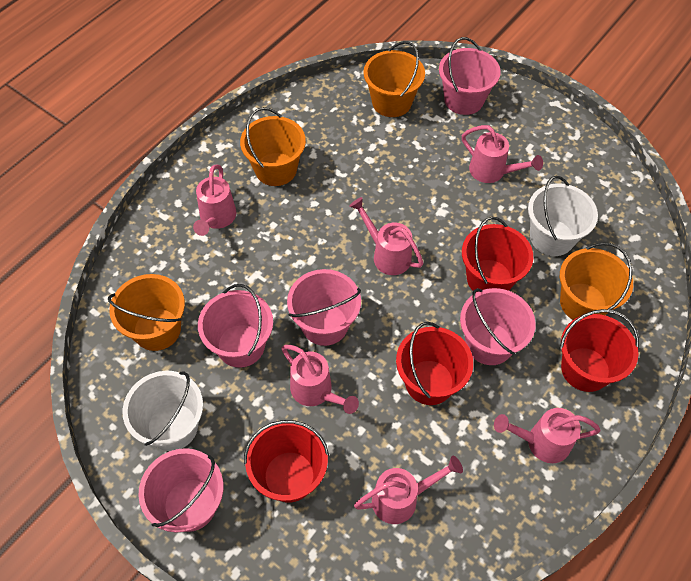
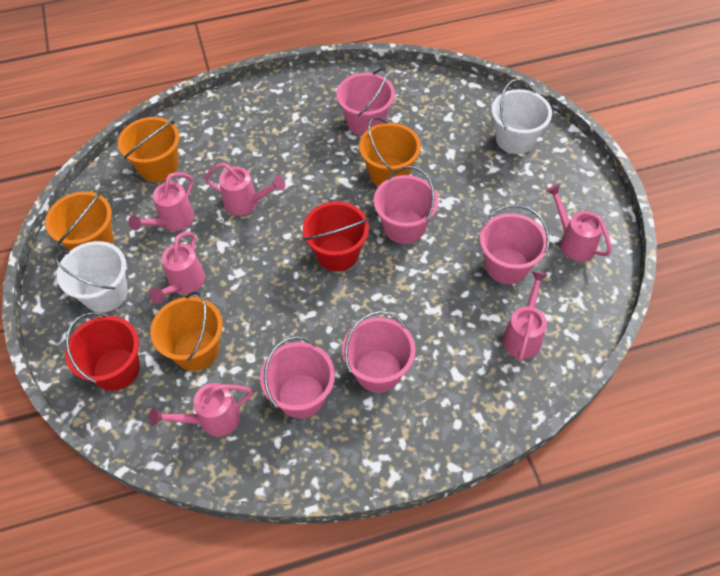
red bucket: [244,420,329,503] [396,322,473,405] [462,217,533,292] [560,309,639,392] = 4 -> [65,312,140,391] [303,201,369,271] = 2

